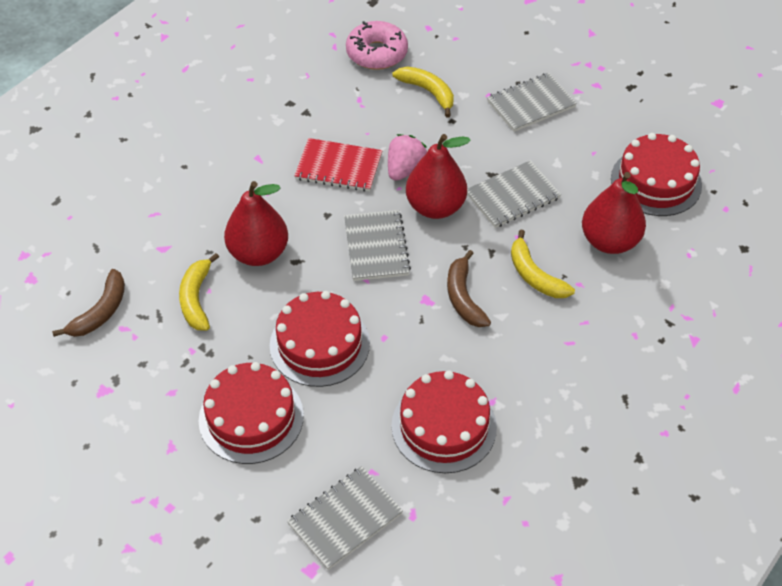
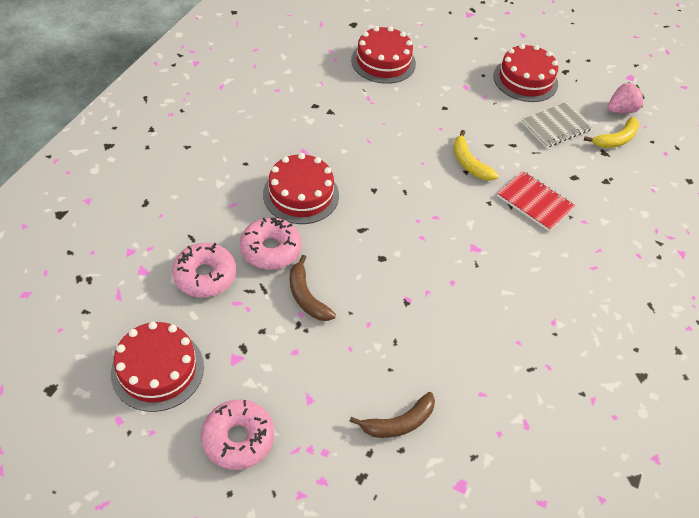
grey notebook: [287,466,403,570] [344,210,411,281] [467,160,561,228] [487,73,577,132] = 4 -> [521,102,593,148] = 1
pink donut: [346,21,408,70] = 1 -> [172,243,236,298] [201,399,274,470] [240,217,302,270] = 3
red pear: [224,181,288,266] [406,134,471,219] [582,172,646,254] = 3 -> none = 0
yellow banana: [179,253,219,330] [392,66,454,117] [511,230,575,298] = 3 -> [453,130,499,181] [584,117,639,148] = 2

